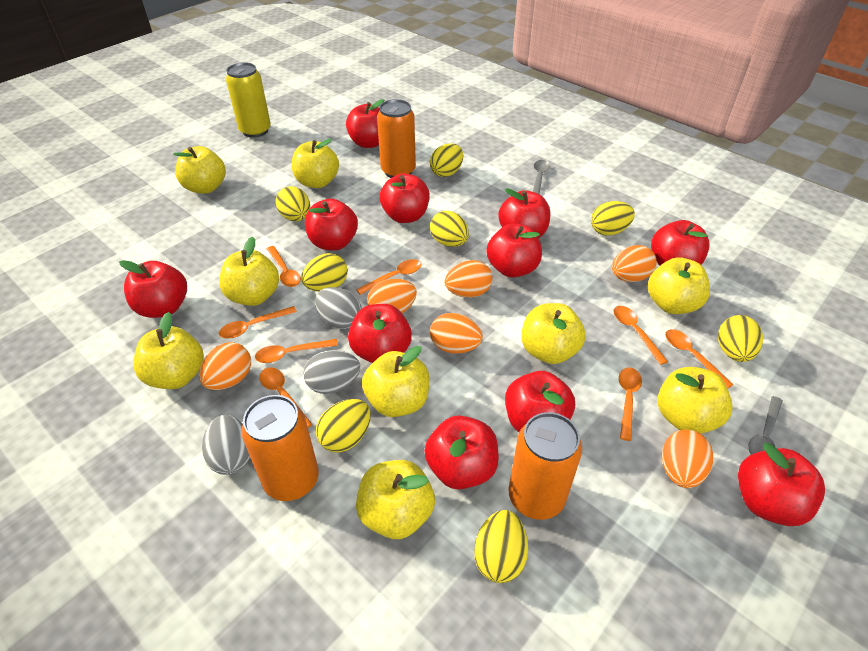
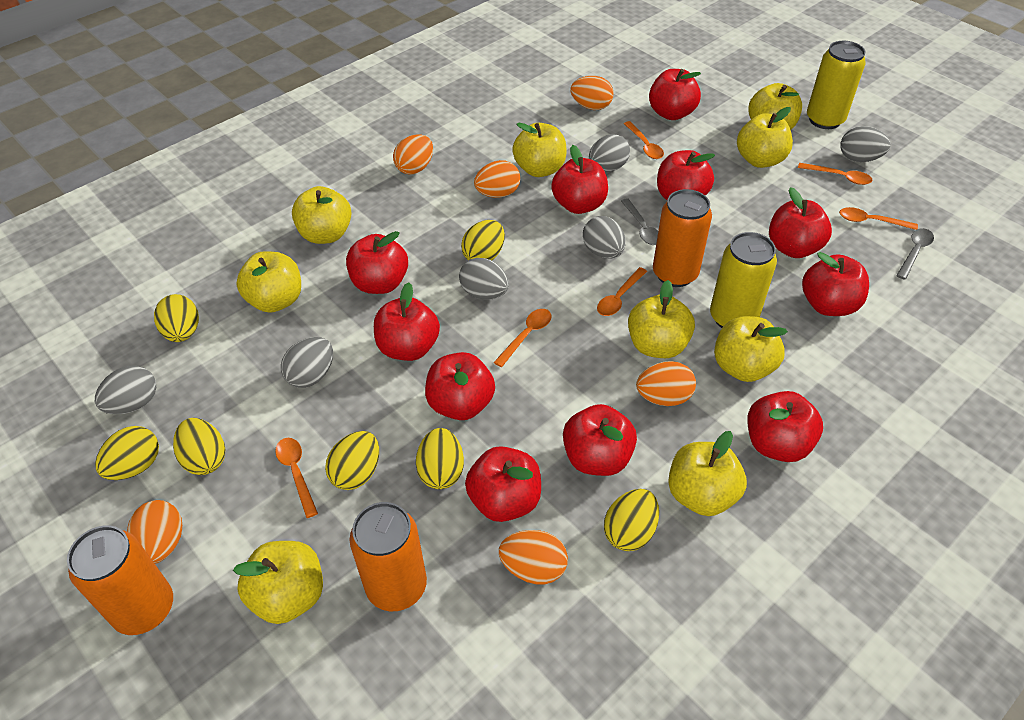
grey egg: [202,415,250,475] [303,350,360,394] [315,287,362,329] = 3 -> [95,366,156,414] [281,337,333,388] [459,258,509,299] [583,216,626,258] [589,134,630,172] [841,126,890,162] = 6
orange spoon: [219,306,297,339] [255,339,338,363] [259,367,312,428] [267,246,301,287] [356,259,421,295] [614,306,668,365] [619,368,642,441] [665,329,733,389] = 8 -> [275,438,318,518] [494,309,551,367] [597,267,647,316] [624,121,664,159] [798,163,872,185] [839,207,918,230] = 6
yellow can: [226,62,271,138] = 1 -> [710,232,777,328] [807,41,866,129] = 2
yellow egg: [276,186,310,221] [301,253,348,292] [316,399,371,453] [430,143,463,177] [430,211,469,247] [474,510,528,583] [591,201,635,236] [718,315,763,362] = 8 -> [95,426,159,480] [154,294,199,342] [173,418,225,475] [325,431,379,490] [416,428,464,489] [461,220,505,261] [604,489,659,551] = 7

